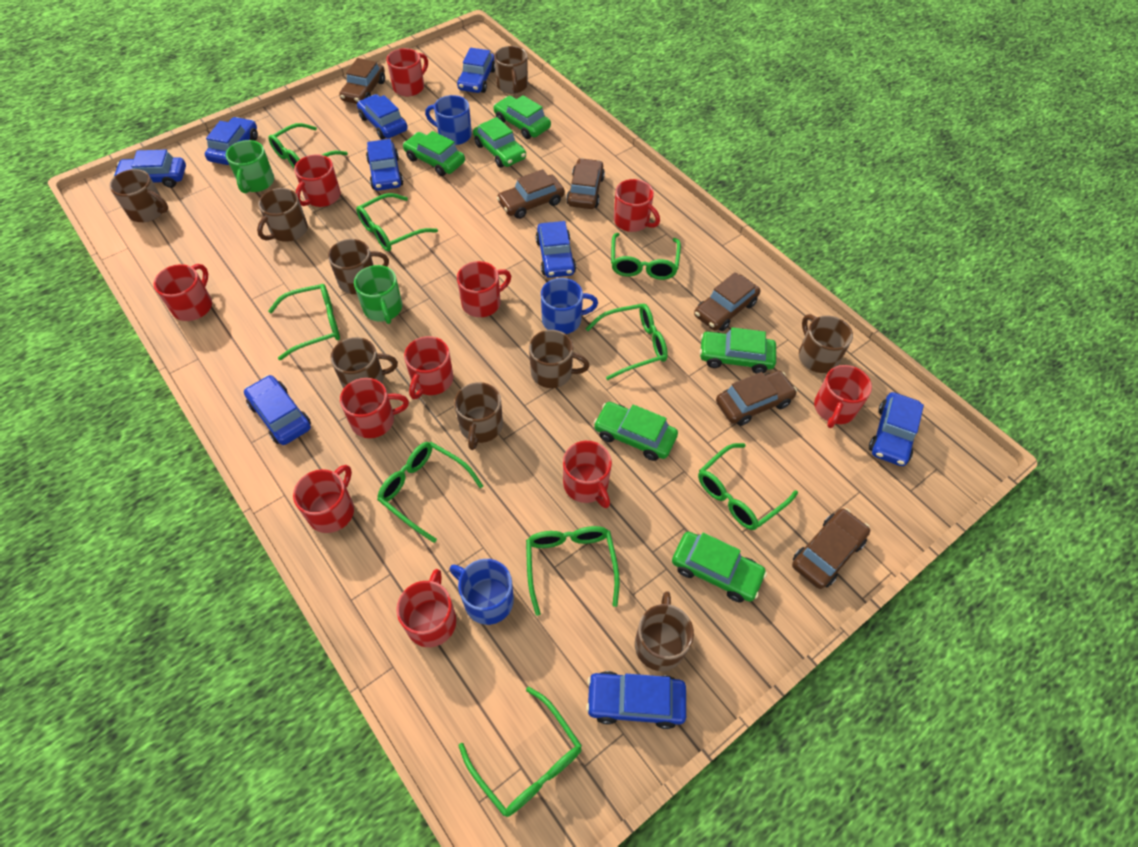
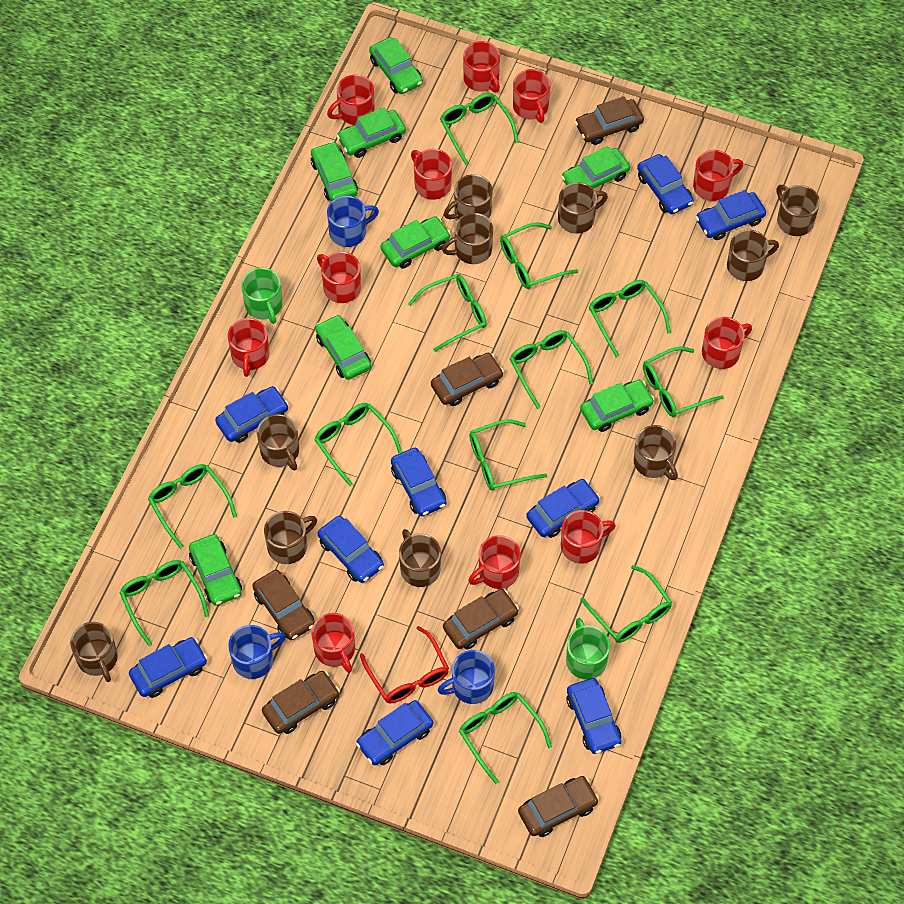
brown mug: [109,169,168,222] [257,188,308,242] [328,239,389,294] [330,337,398,389] [454,382,503,450] [494,46,528,94] [529,330,590,388] [635,591,694,671] [799,314,853,373] = 9 -> [70,622,118,682] [257,414,299,470] [264,511,317,564] [399,529,441,587] [442,213,493,264] [444,174,493,219] [558,182,608,234] [633,425,678,480] [727,229,779,281] [777,185,820,236] = 10
green car: [403,131,465,176] [473,117,526,168] [493,95,551,139] [594,402,678,461] [672,532,767,602] [699,327,776,374] = 6 -> [189,534,242,606] [311,141,358,202] [315,315,371,380] [337,107,406,158] [369,37,423,94] [380,216,451,269] [561,146,630,189] [580,380,654,432] = 8
green glasses: [268,123,348,168] [268,284,340,360] [356,193,438,251] [377,442,483,543] [459,687,582,817] [526,526,620,616] [586,304,668,380] [611,233,681,280] [698,443,798,530] = 9 -> [119,560,209,646] [148,464,237,549] [314,403,402,486] [408,274,487,352] [440,93,519,165] [459,692,552,784] [469,420,547,491] [500,223,578,289] [509,330,593,409] [580,565,672,643] [589,280,671,357] [643,347,724,417] = 12
red glasses: none = 0 -> [360,626,449,703] = 1

